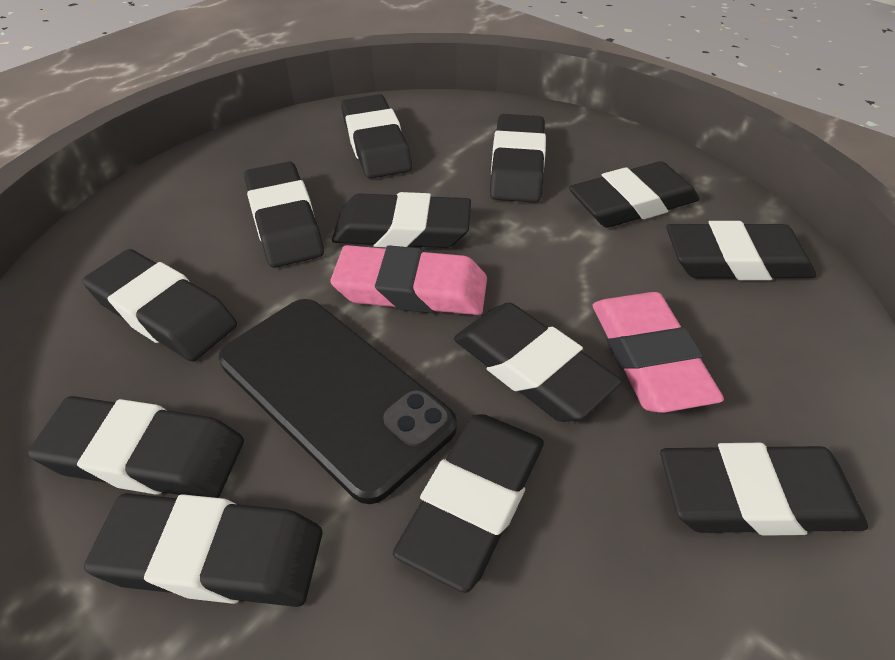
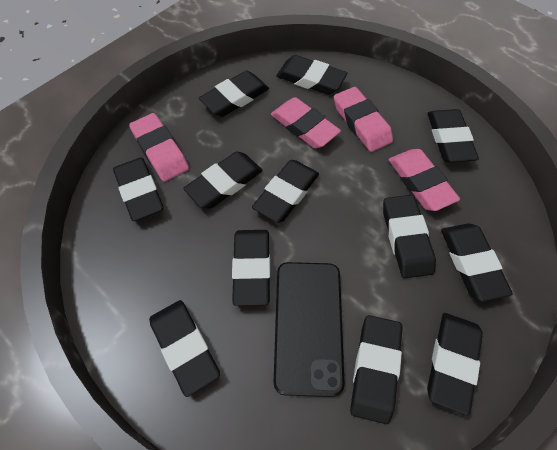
pink eraser: [331,245,487,315] [593,292,724,413] = 2 -> [129,113,189,182] [271,97,341,148] [334,87,393,152] [389,149,460,211] = 4

